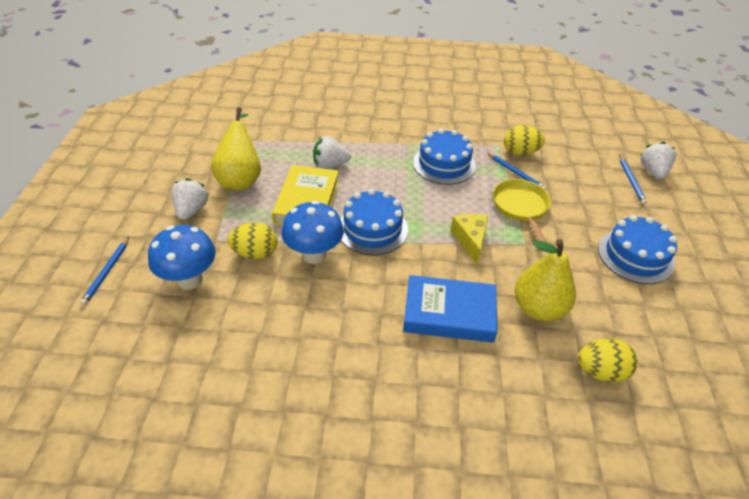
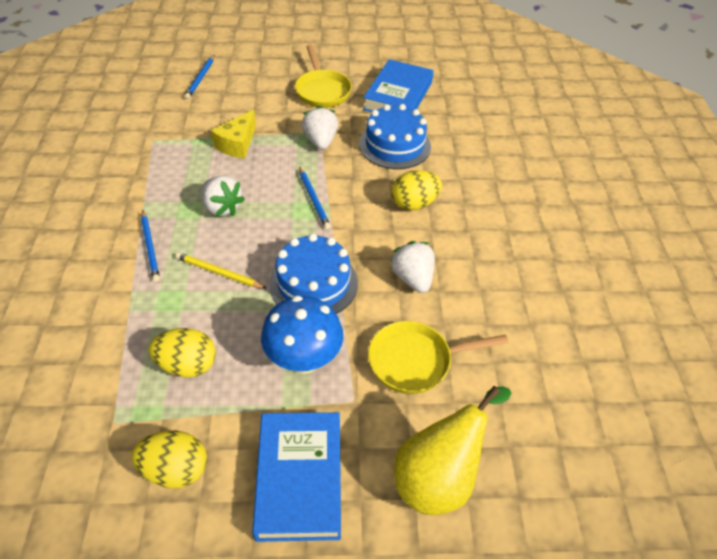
blue book: [403,275,498,343] = 1 -> [252,412,341,542] [363,59,434,112] = 2
blue cake: [341,189,408,255] [413,128,476,185] [598,215,678,284] = 3 -> [269,233,358,314] [359,104,431,169] = 2
blue mushroom: [148,225,216,290] [281,201,344,264] = 2 -> [261,296,343,374] = 1
yellow book: [272,165,339,225] = 1 -> none = 0
yellow pan: [493,179,551,242] = 1 -> [295,44,352,108] [368,321,508,394] = 2
yellow pear: [211,107,261,190] [515,239,576,321] = 2 -> [394,386,511,515] = 1
yellow pencil: none = 0 -> [175,252,266,288] = 1

